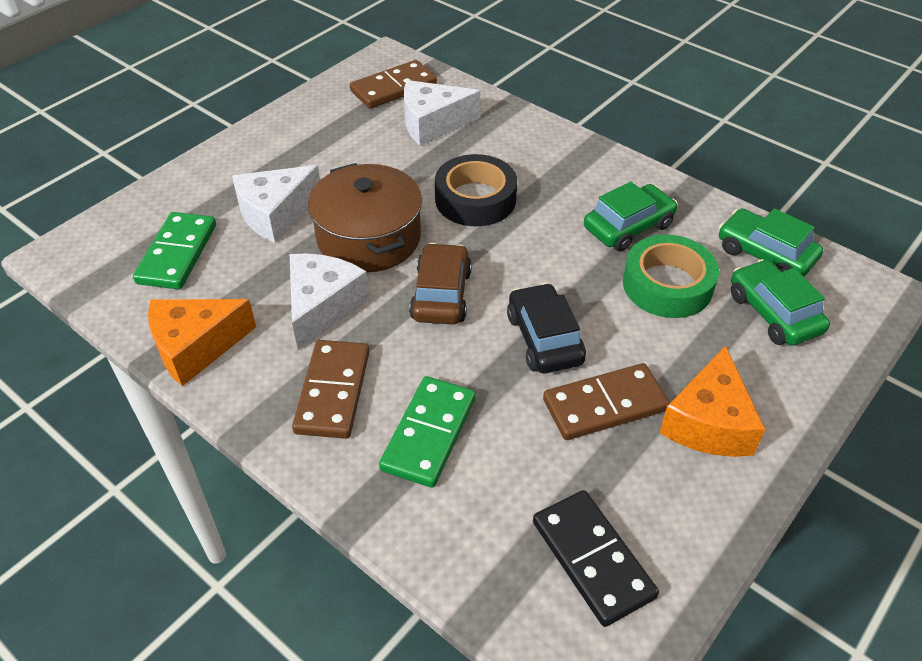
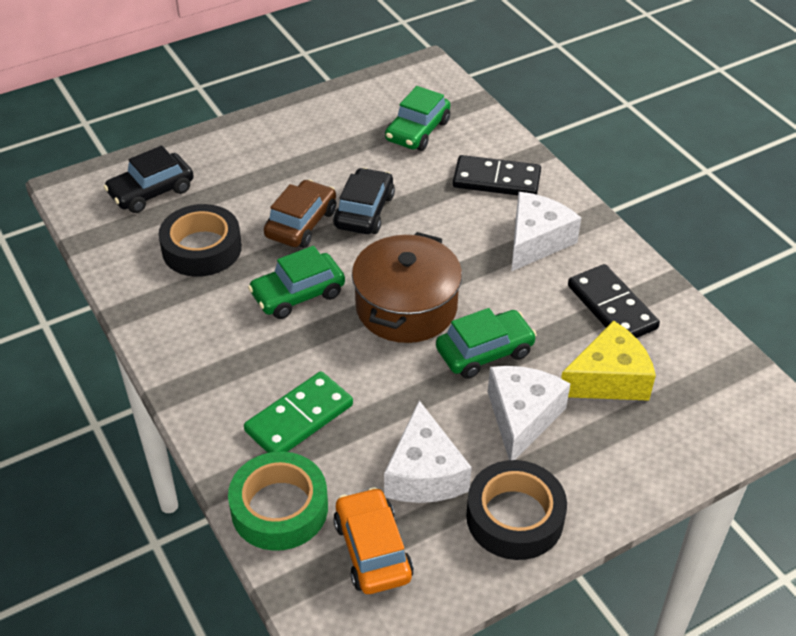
black car: [507,283,586,373] = 1 -> [104,146,194,213] [333,168,395,234] = 2
black domino: [533,490,659,627] = 1 -> [453,155,541,195] [568,264,660,338] = 2
black tape: [435,154,517,226] = 1 -> [158,204,242,277] [466,460,567,560] = 2
brown domino: [292,340,370,439] [350,60,437,109] [543,363,670,440] = 3 -> none = 0
green domino: [133,212,216,290] [379,376,476,488] = 2 -> [244,371,353,453] = 1
orange car: none = 0 -> [333,487,414,594] = 1
orange cheese: [148,299,256,386] [659,346,765,457] = 2 -> none = 0
yellow cheese: none = 0 -> [561,321,656,401] = 1

